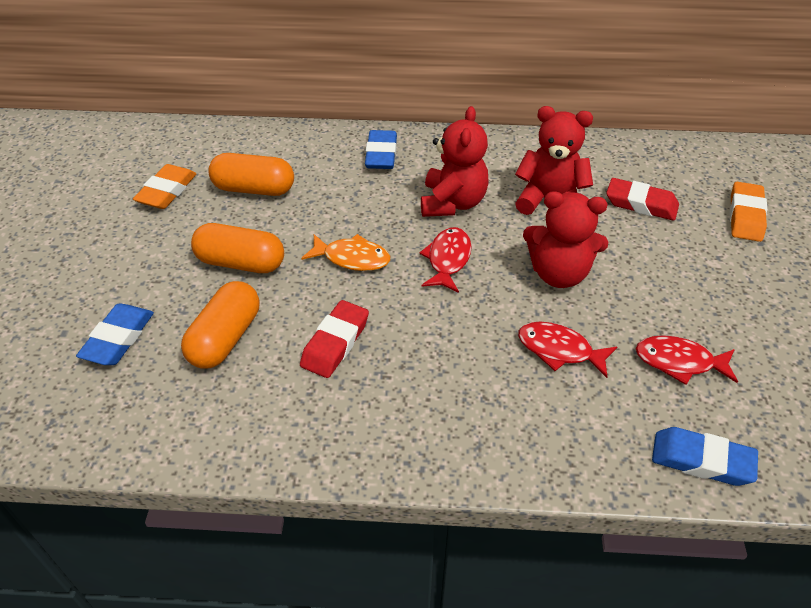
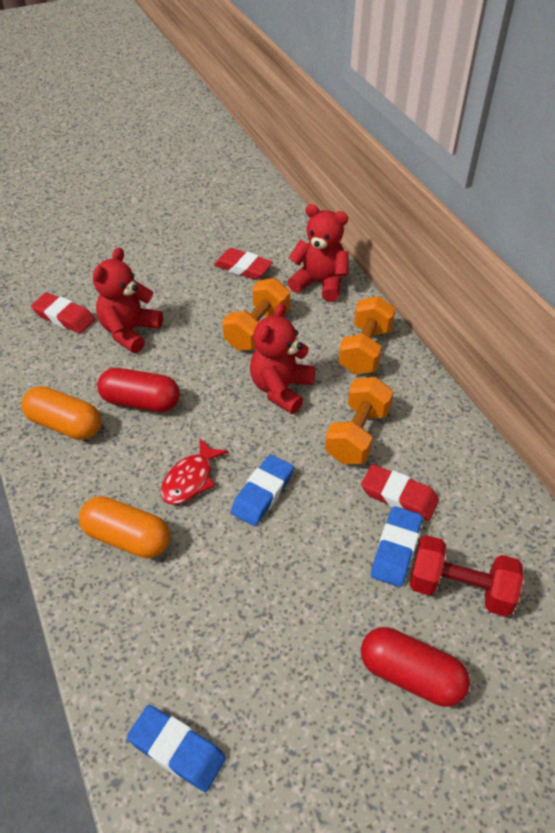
orange capsule: [181,281,259,369] [191,223,284,273] [208,153,294,196] = 3 -> [21,386,101,440] [79,496,170,558] = 2
orange dumbbell: none = 0 -> [222,278,290,351] [325,377,393,464] [338,296,396,375] = 3
orange eraser: [133,164,196,209] [730,182,767,242] = 2 -> none = 0
orange fish: [301,234,390,271] = 1 -> none = 0
red capsule: none = 0 -> [97,368,180,412] [361,627,470,707] = 2
red dumbbell: none = 0 -> [409,535,524,617] = 1
red eraser: [300,300,369,378] [606,178,679,221] = 2 -> [31,293,95,334] [214,248,273,280] [361,464,439,521] = 3
red fish: [419,227,472,293] [518,322,617,378] [636,335,738,385] = 3 -> [161,438,228,505] = 1

